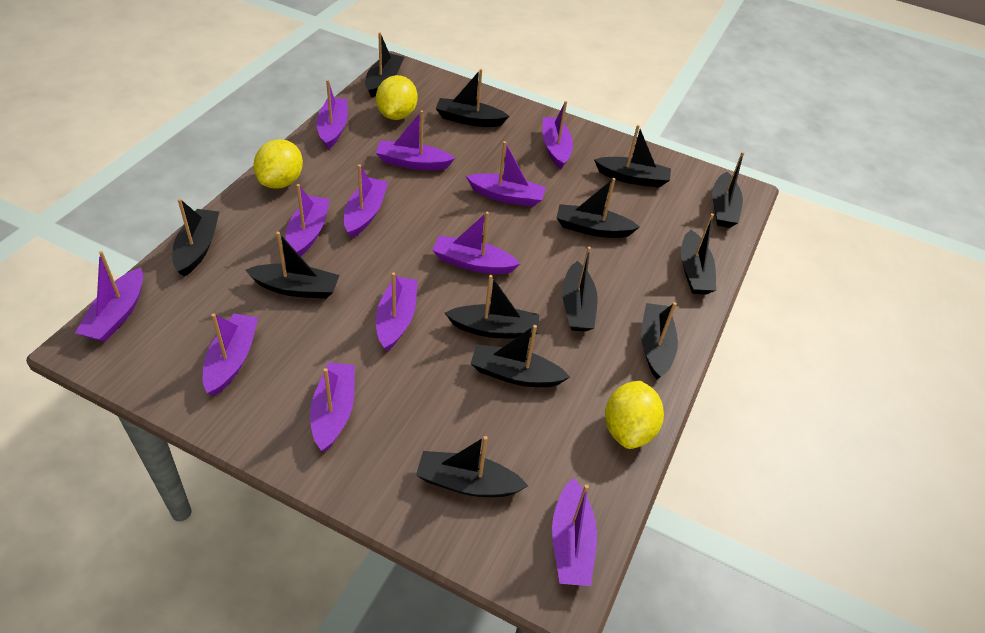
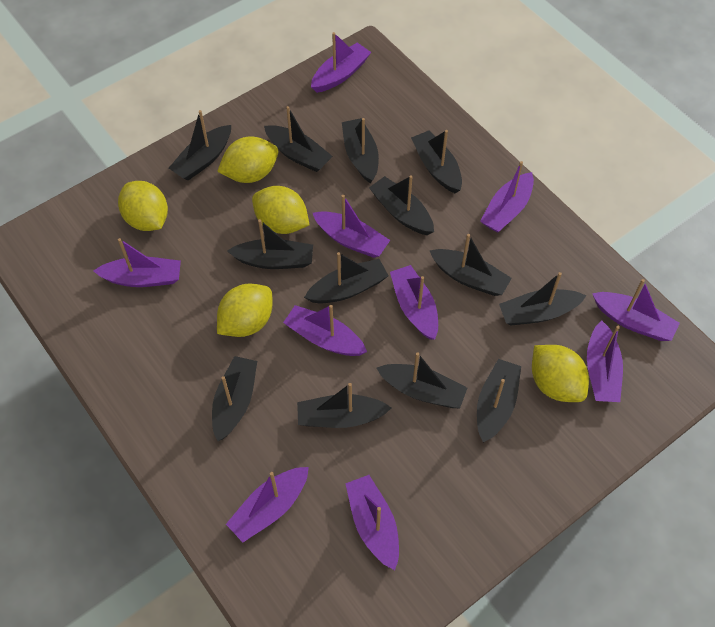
purple boat: [75,251,143,342] [203,313,258,396] [286,184,330,257] [310,362,355,452] [316,79,348,149] [344,164,388,238] [376,110,455,170] [376,272,418,351] [432,212,520,274] [466,141,546,207] [543,101,573,169] [552,478,597,586] = 12 -> [94,238,181,287] [226,467,309,543] [283,305,367,356] [311,32,371,93] [313,195,390,258] [345,475,399,570] [390,265,438,340] [480,161,534,233] [587,320,623,402] [592,279,680,341] = 10
yellow lemon: [253,139,303,189] [376,75,418,120] [605,381,664,449] = 3 -> [118,181,168,231] [217,137,278,183] [217,284,273,337] [252,186,309,234] [532,345,589,402] = 5

